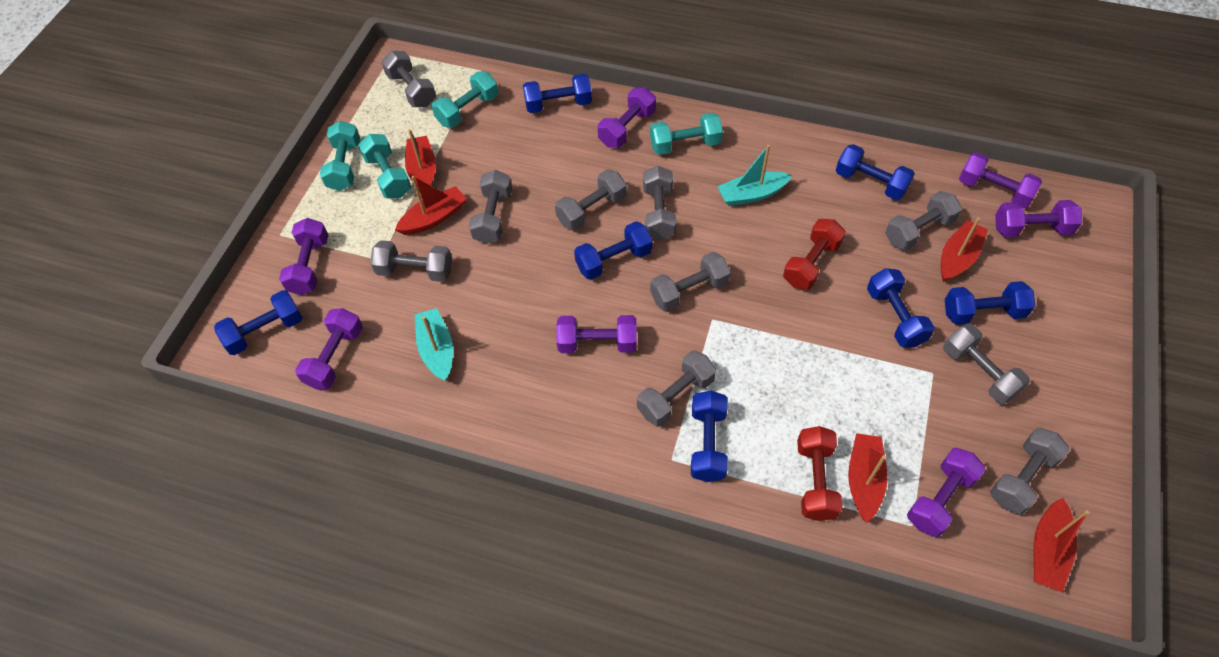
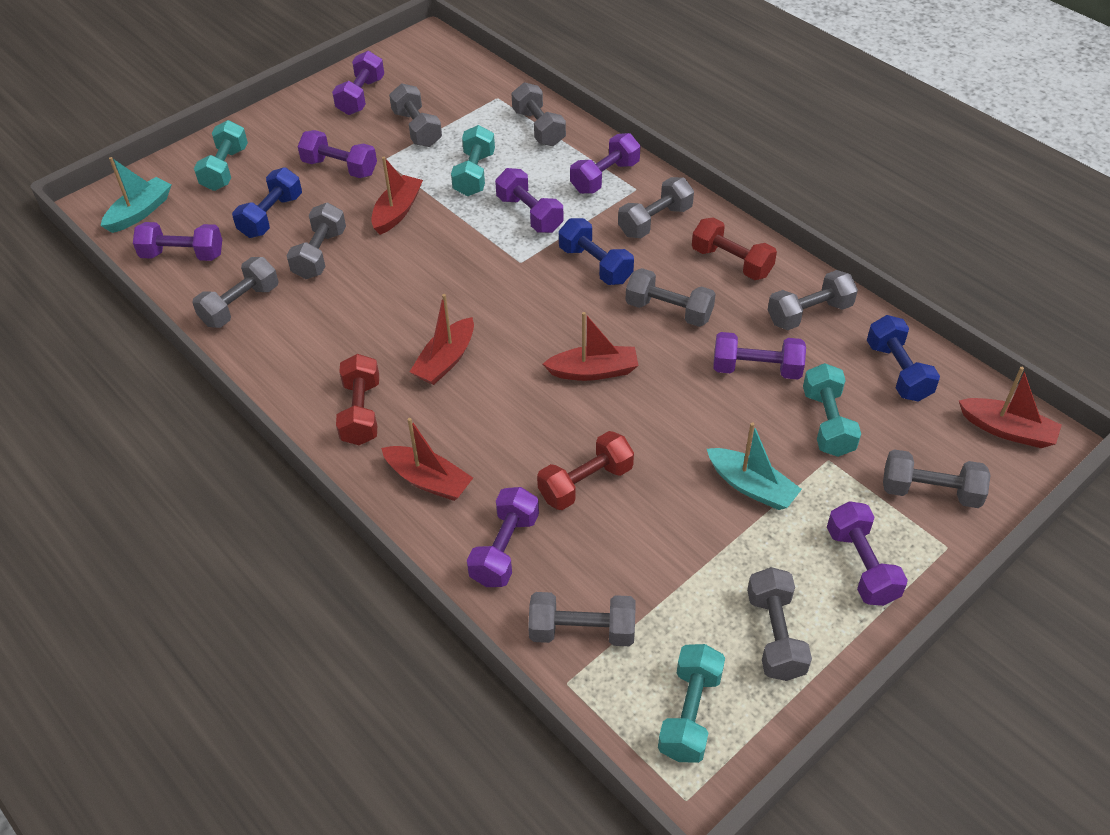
blue dumbbell: [214,290,302,355] [523,74,592,113] [574,221,653,280] [691,390,728,482] [836,144,915,200] [867,268,935,348] [945,281,1035,325] = 7 -> [232,167,302,238] [559,218,634,285] [867,315,940,402] = 3
purple dumbbell: [279,218,328,295] [295,308,363,389] [556,315,637,353] [598,88,656,148] [907,448,986,537] [959,152,1042,208] [995,200,1082,238] = 7 -> [133,222,222,261] [298,130,377,178] [332,51,384,115] [467,487,539,587] [495,168,564,233] [570,133,641,194] [713,332,806,380] [827,501,908,606] = 8
red dumbbell: [783,219,846,290] [797,426,843,521] = 2 -> [336,354,379,445] [537,431,634,510] [692,217,777,280] = 3

